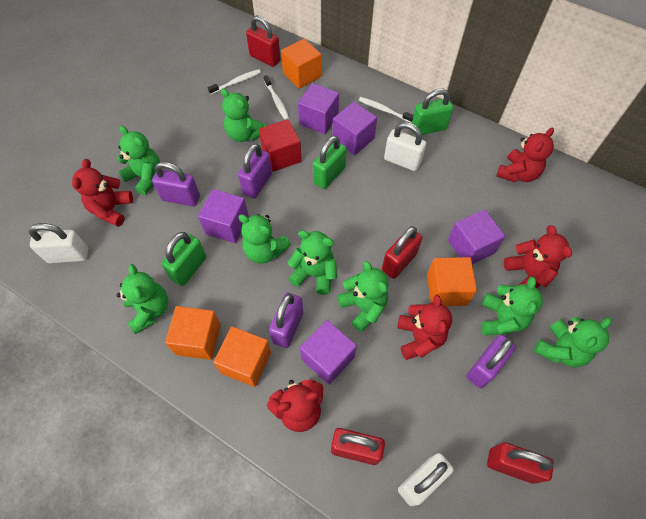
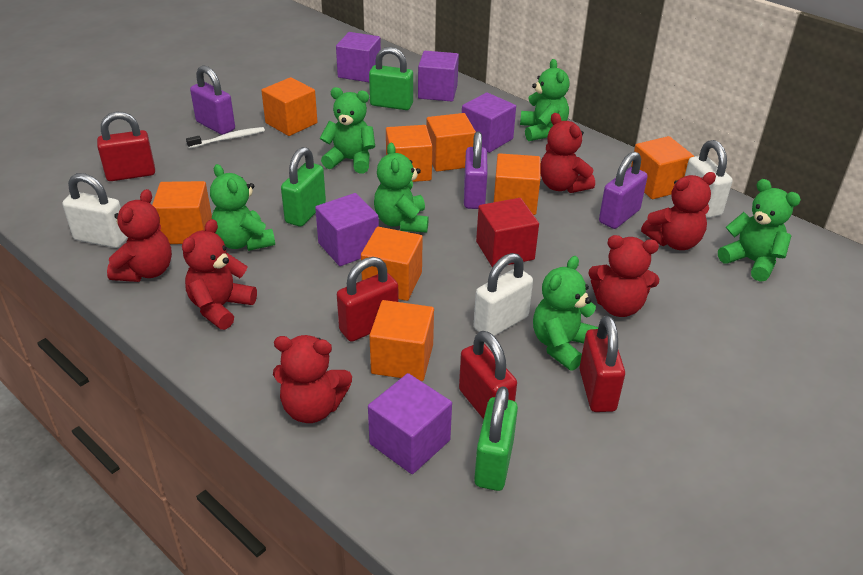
green teddy bear: [116,264,168,334] [117,126,160,195] [221,88,265,142] [238,214,291,264] [288,230,337,295] [337,261,389,332] [481,277,543,336] [534,317,612,367] = 8 -> [210,164,275,251] [320,87,375,173] [374,143,429,233] [520,59,570,141] [533,256,598,371] [718,179,801,282] = 6
orange cube: [165,306,221,360] [213,327,271,387] [281,39,321,89] [427,257,477,306] = 4 -> [152,181,212,244] [261,77,317,136] [361,227,423,301] [369,300,434,381] [386,125,432,182] [426,113,476,172] [494,153,541,215] [631,136,694,199] = 8
purple padlock: [152,162,200,206] [238,143,272,199] [269,293,303,348] [467,335,516,388] = 4 -> [190,65,235,135] [464,132,488,209] [599,151,648,229] = 3
red teddy bear: [72,159,133,227] [267,380,323,432] [398,294,452,360] [496,128,554,182] [504,225,572,288] = 5 -> [107,189,172,282] [182,219,257,330] [273,335,352,423] [540,113,595,193] [588,235,659,317] [641,172,716,250] = 6
white toothbrush: [208,69,261,95] [264,75,289,120] [359,97,414,123] = 3 -> [186,127,265,148] = 1

